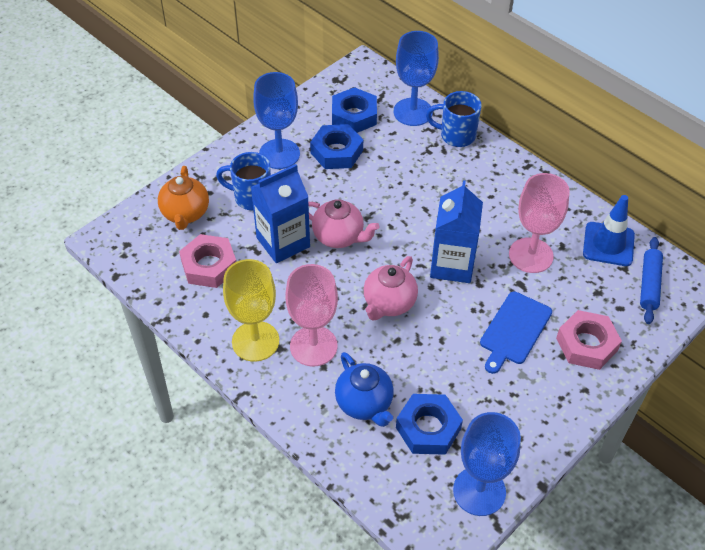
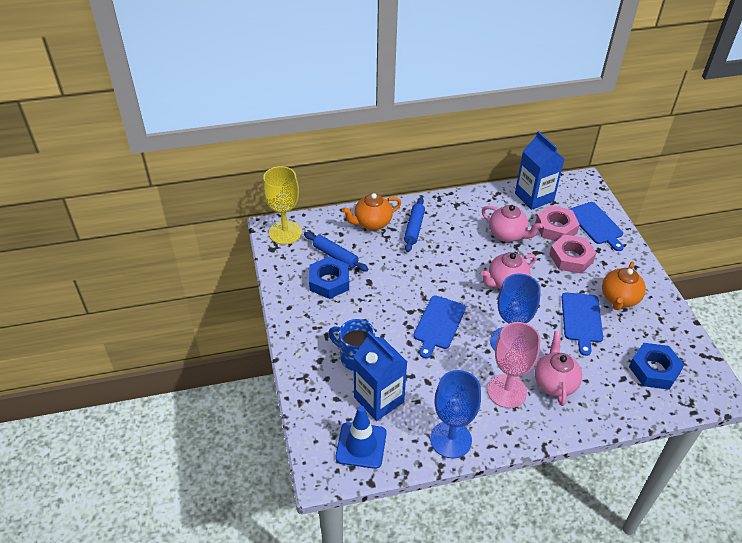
blue cutting board: [480,291,552,374] = 1 -> [413,295,466,358] [562,292,603,356] [570,202,624,251] = 3
blue goblet: [253,72,300,169] [394,31,439,126] [453,412,521,516] = 3 -> [430,370,481,459] [490,273,541,351] = 2
blue mug: [216,152,271,210] [426,91,482,147] = 2 -> [328,319,375,371] = 1
blue nut: [310,124,363,169] [332,87,377,133] [396,394,463,455] = 3 -> [309,256,349,299] [629,343,684,390] = 2
blue rolling pin: [640,237,663,324] = 1 -> [304,232,369,271] [404,197,425,252] = 2
blue teapot: [335,352,394,427] = 1 -> none = 0
orange teapot: [158,166,209,230] = 1 -> [342,193,401,230] [602,261,646,310] = 2
pink goblet: [285,264,338,367] [509,173,570,273] = 2 -> [487,322,540,408] = 1
pink teapot: [308,199,379,248] [364,256,418,321] = 2 -> [481,252,536,289] [482,205,543,242] [535,331,582,406] = 3

